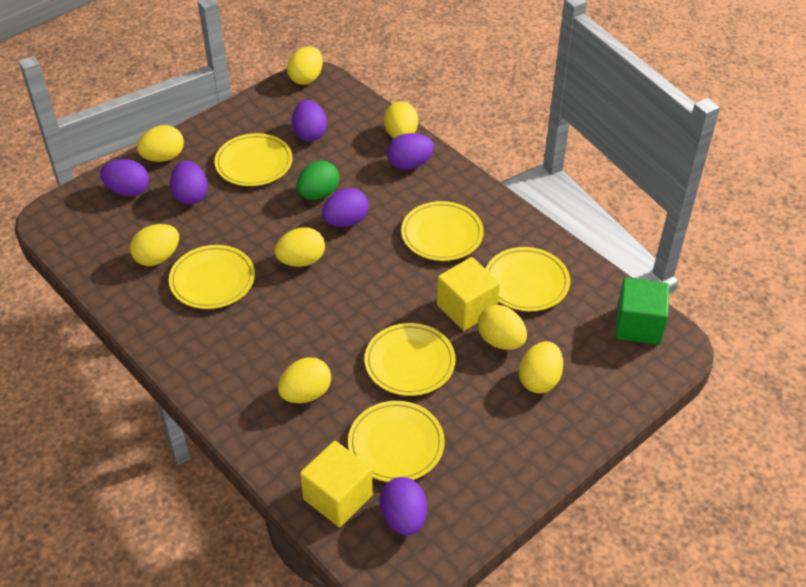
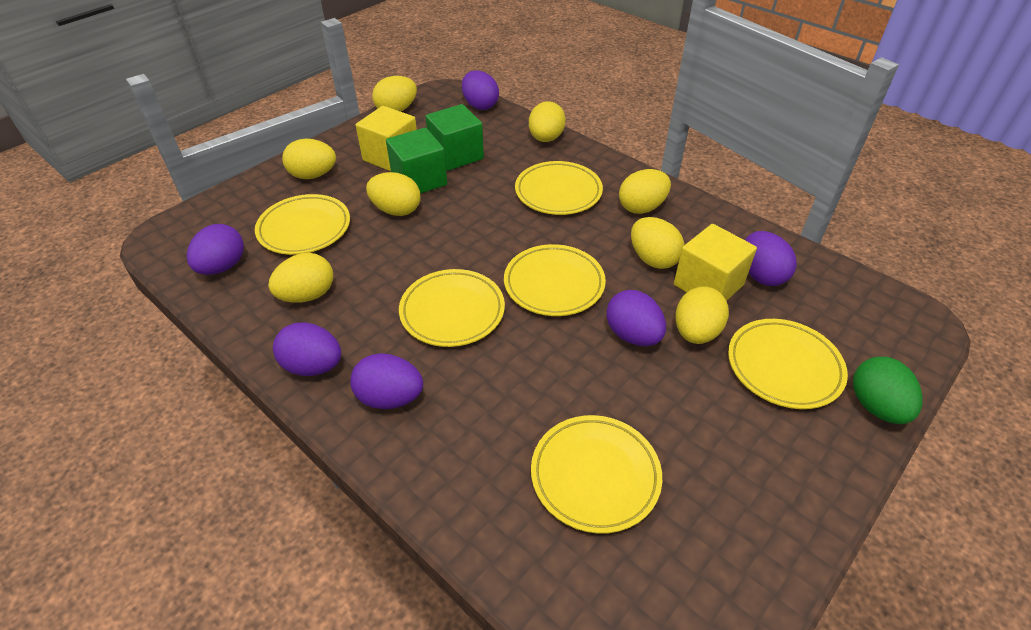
green cube: [615,277,669,345] = 1 -> [386,128,447,194] [425,104,484,171] = 2

